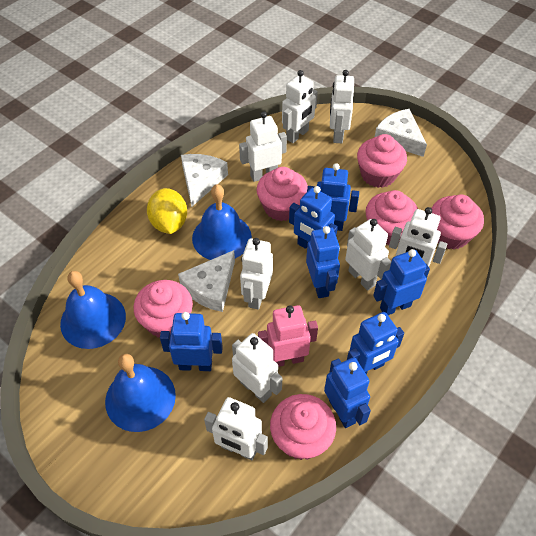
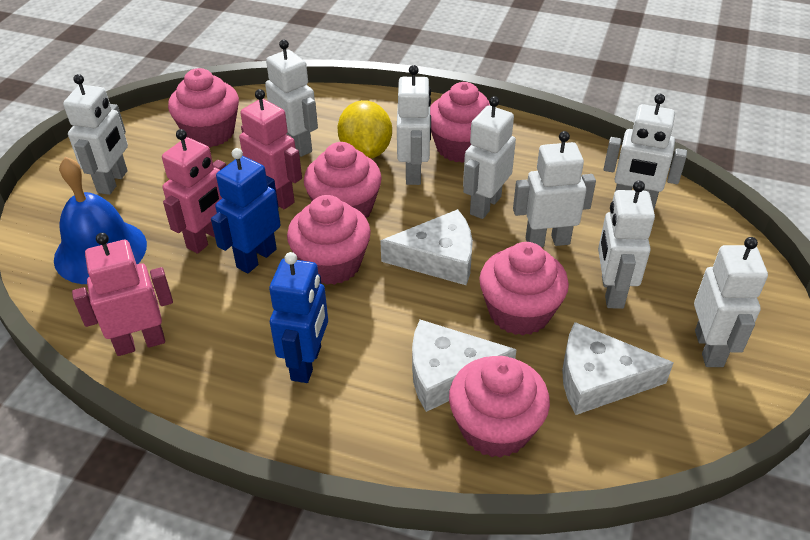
blue bell: [60,271,126,349] [105,354,176,432] [192,184,252,260] = 3 -> [54,157,147,284] = 1
blue robot: [160,312,223,371] [289,186,338,249] [306,226,340,298] [307,163,359,231] [324,357,371,428] [347,312,404,374] [373,249,430,315] = 7 -> [211,148,281,273] [269,252,328,383] = 2
pink robot: [258,305,318,367] = 1 -> [72,233,173,356] [162,129,226,254] [239,89,302,209] = 3

